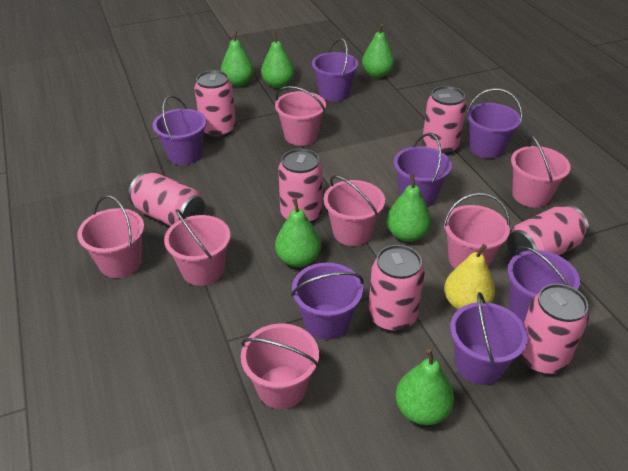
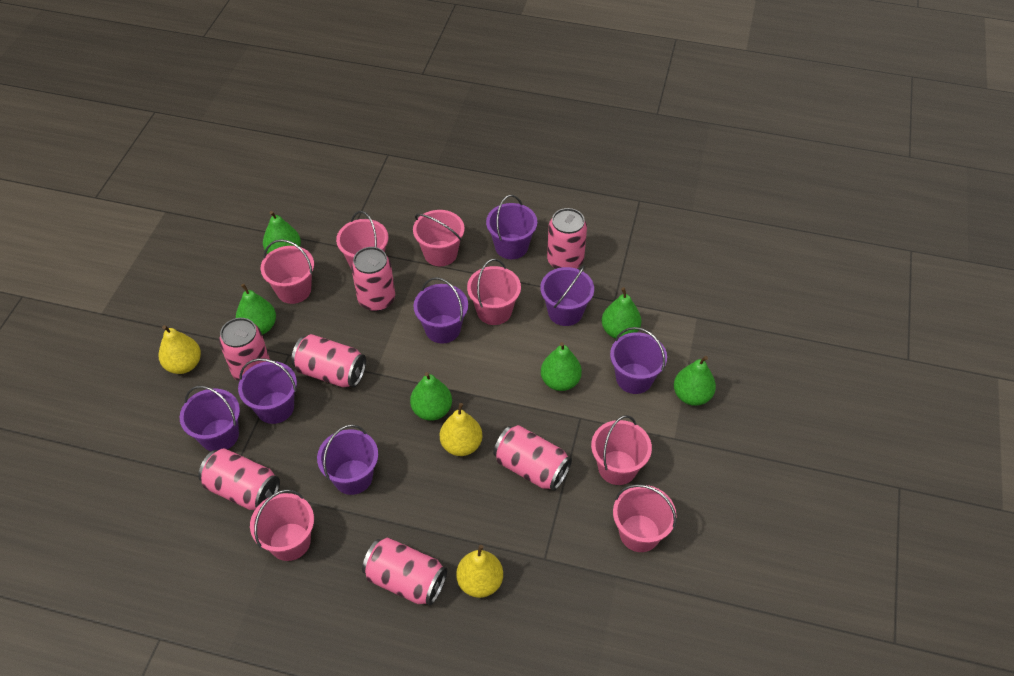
yellow pear: [444,244,495,310] = 1 -> [159,325,201,374] [440,403,482,456] [456,545,503,598] = 3

